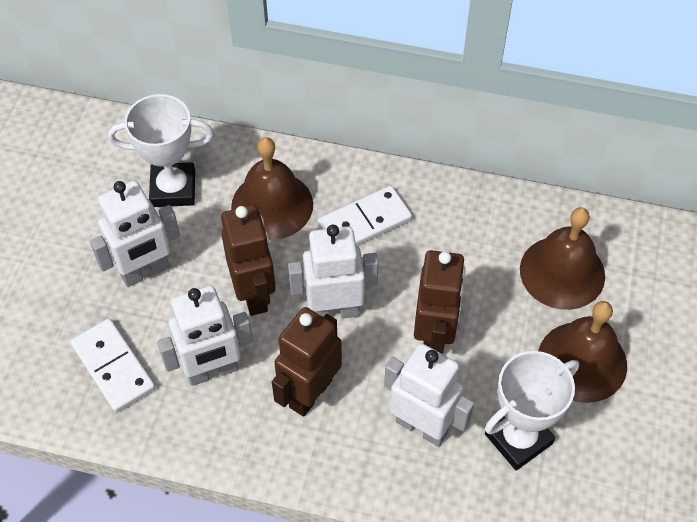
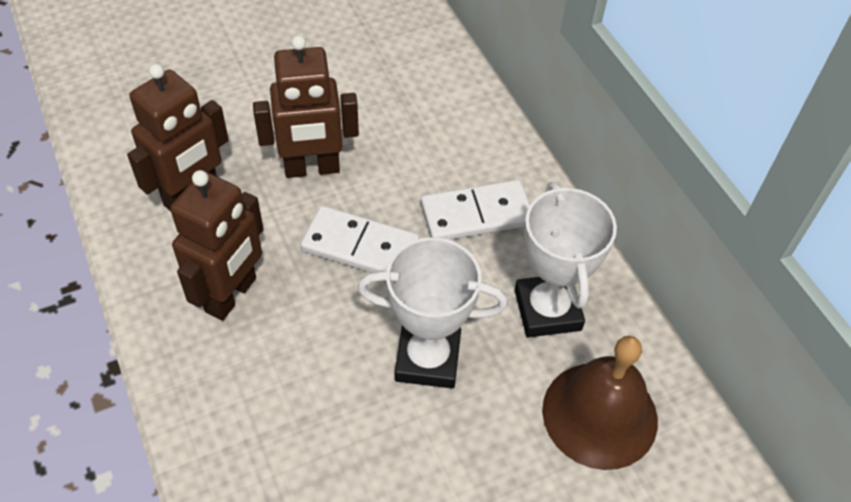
brown bell: [231,137,313,240] [520,207,605,310] [538,301,627,403] = 3 -> [542,336,658,470] = 1
white robot: [90,180,180,287] [157,286,253,386] [288,225,378,318] [384,343,474,447] = 4 -> none = 0

